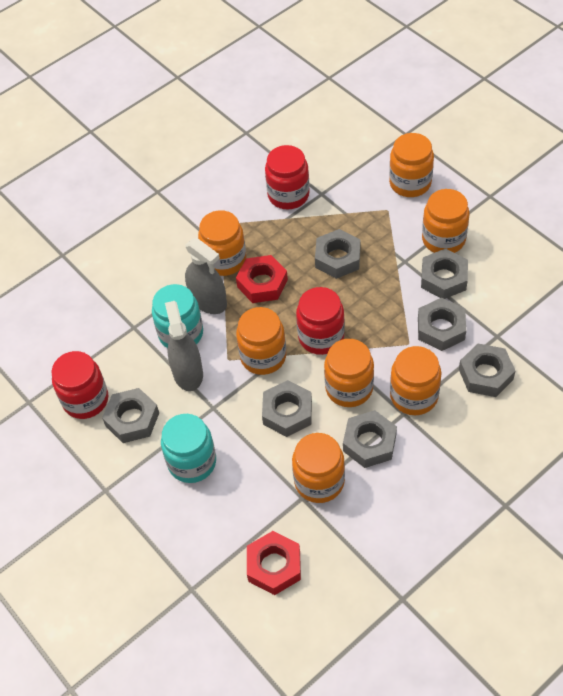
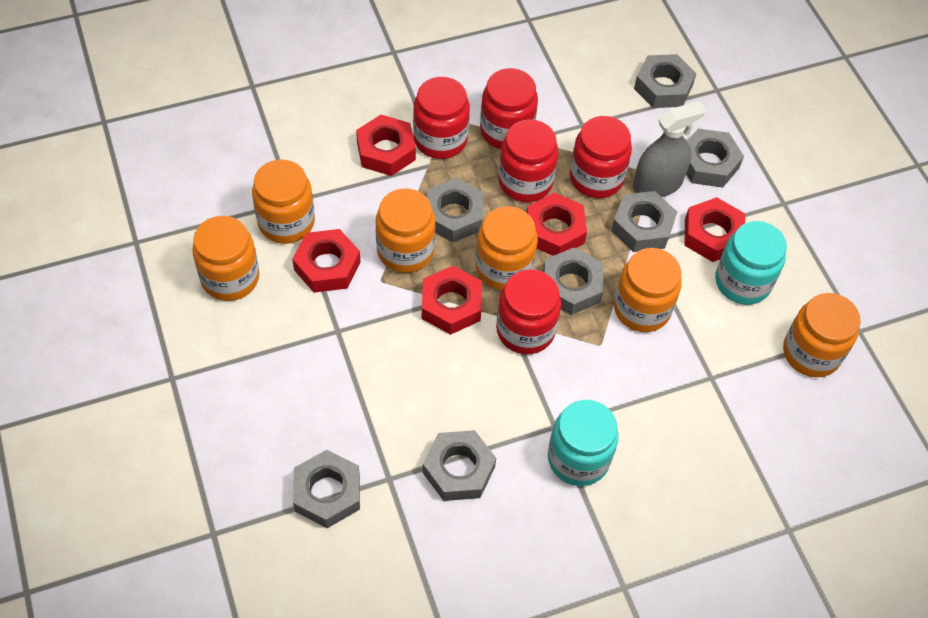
grey spray bottle: [165,301,203,391] [185,238,227,314] = 2 -> [633,101,706,197] = 1
orange jar: [198,210,246,276] [236,307,286,375] [292,433,345,503] [324,339,374,407] [389,133,434,197] [390,346,441,415] [422,189,470,253] = 7 -> [192,216,259,301] [252,159,315,244] [376,188,435,273] [476,206,538,290] [614,248,682,332] [783,293,861,377] = 6
red jar: [51,351,108,419] [265,145,310,209] [296,287,345,355] = 3 -> [413,77,470,159] [480,68,538,149] [496,269,561,354] [498,119,558,202] [570,116,632,198] = 5
red nut: [236,255,288,303] [247,531,301,595] = 2 -> [292,229,360,293] [356,115,416,176] [422,266,482,335] [527,193,587,256] [685,197,745,262] = 5

